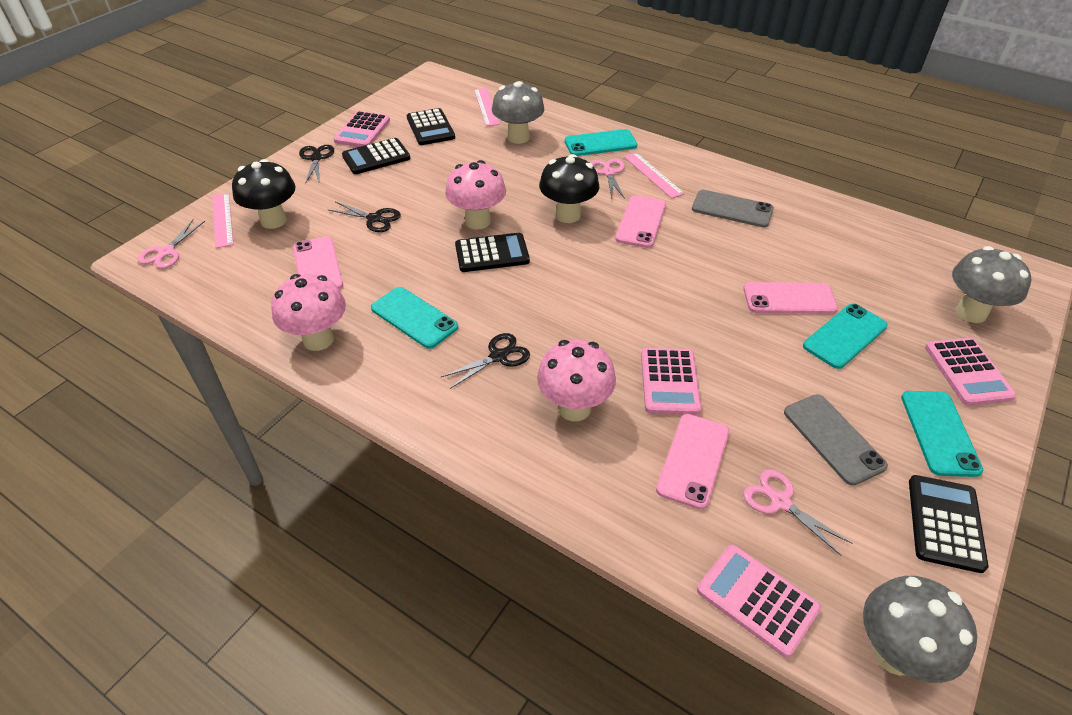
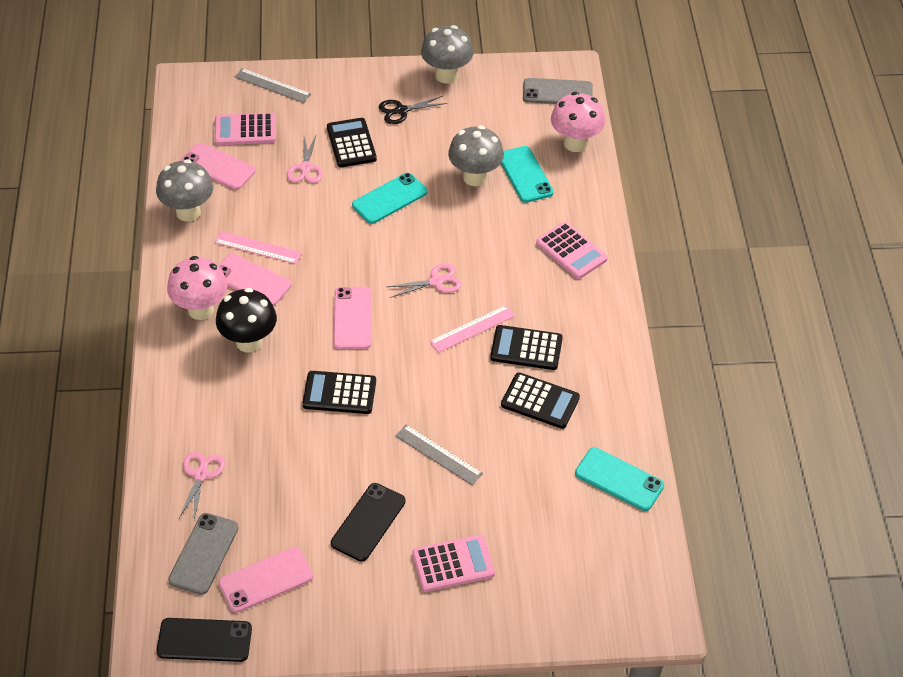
black mushroom: [232,159,295,229] [539,154,599,223] = 2 -> [216,288,277,353] = 1
black phone: none = 0 -> [157,618,252,662] [331,483,406,562] = 2
black scissors: [299,145,334,182] [328,201,401,232] [441,333,530,389] = 3 -> [379,96,447,124] = 1
grey ruler: none = 0 -> [235,68,311,103] [395,424,483,485] = 2
pink calculator: [334,111,390,147] [641,348,702,415] [697,545,821,658] [925,338,1016,406] = 4 -> [215,113,276,145] [412,535,495,592] [536,222,608,279] = 3
pink mushroom: [271,274,346,351] [445,160,506,229] [537,339,616,421] = 3 -> [167,256,227,320] [551,92,605,152] = 2
pink ruler: [212,193,234,248] [474,88,500,126] [624,152,685,198] = 3 -> [214,231,302,264] [429,305,515,353] = 2
turquoise phone: [371,287,458,349] [565,129,637,156] [803,304,888,369] [901,391,983,477] = 4 -> [352,173,428,224] [501,146,554,203] [575,447,664,511] = 3

